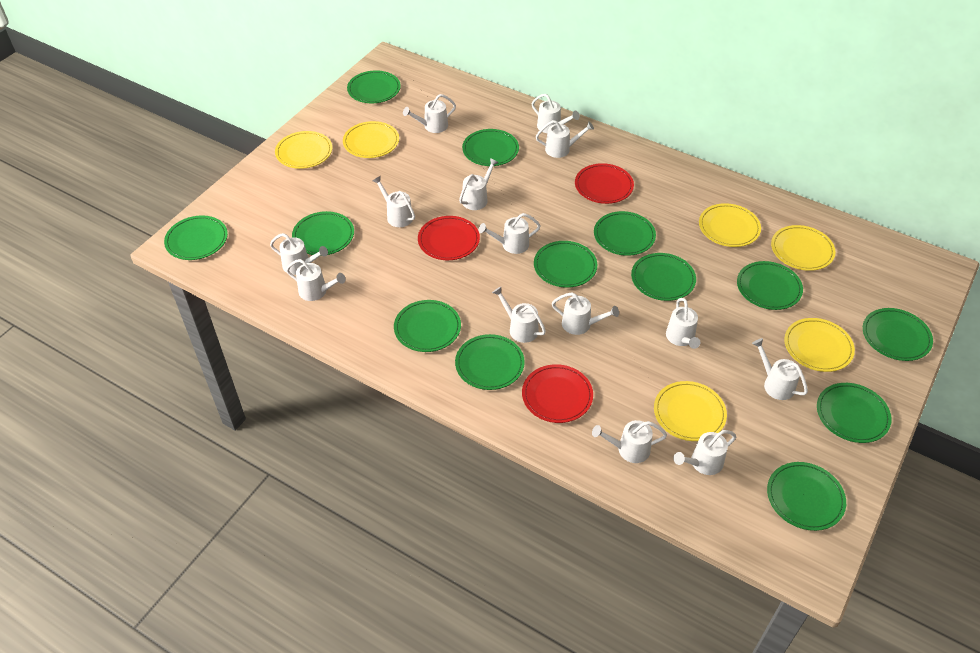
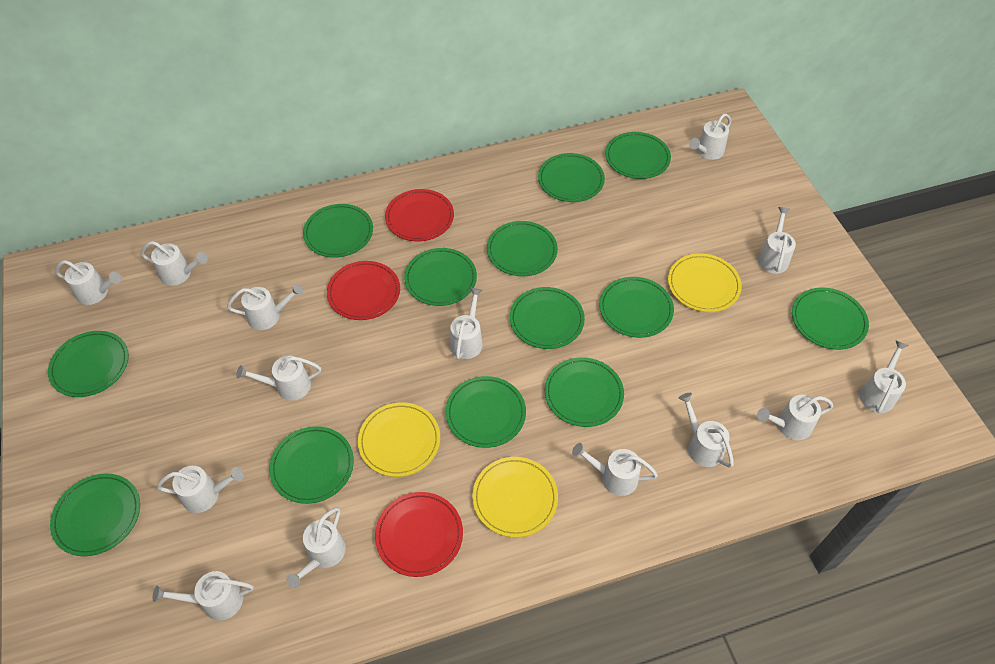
yellow plate: [275,131,332,169] [343,121,399,158] [654,381,727,441] [699,203,761,247] [771,225,836,271] [784,318,855,372] = 6 -> [358,402,440,477] [472,457,558,538] [668,254,742,312] = 3

